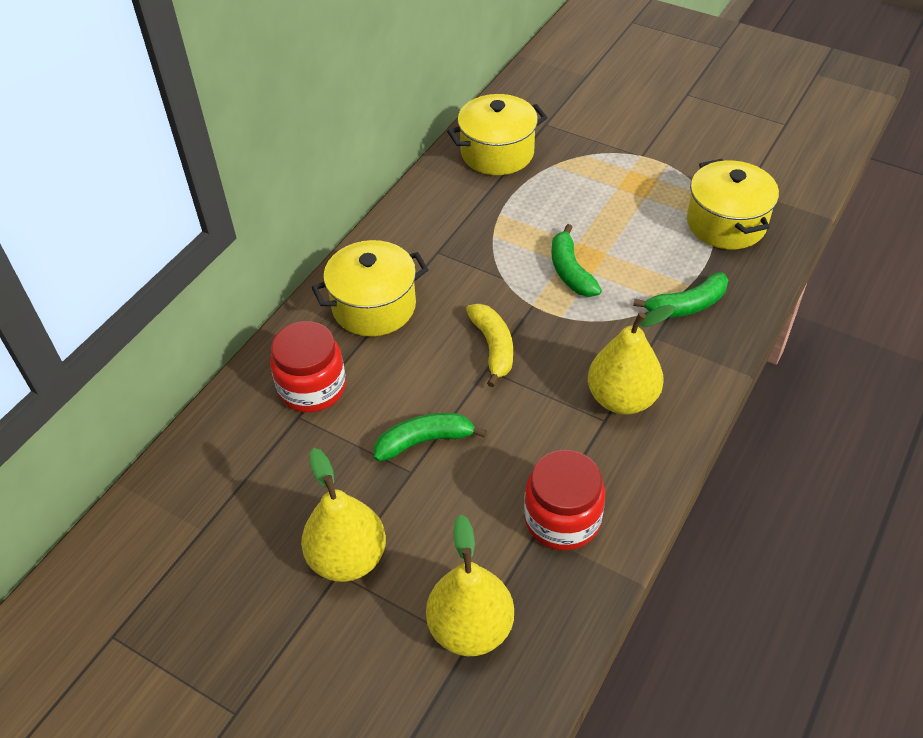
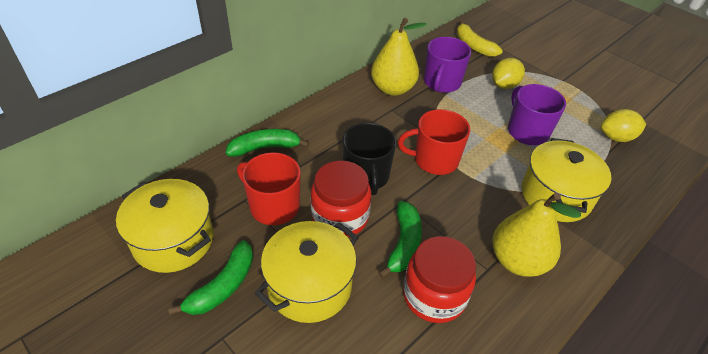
black mug: none = 0 -> [342,123,396,195] = 1
purple mug: none = 0 -> [424,37,471,93] [508,84,566,145] = 2
red mug: none = 0 -> [237,152,301,225] [398,109,470,175] = 2
yellow lemon: none = 0 -> [492,58,525,89] [601,109,646,142] = 2
yellow pear: [301,448,386,582] [426,515,514,656] [588,305,675,415] = 3 -> [371,18,427,96] [492,192,581,277] = 2

